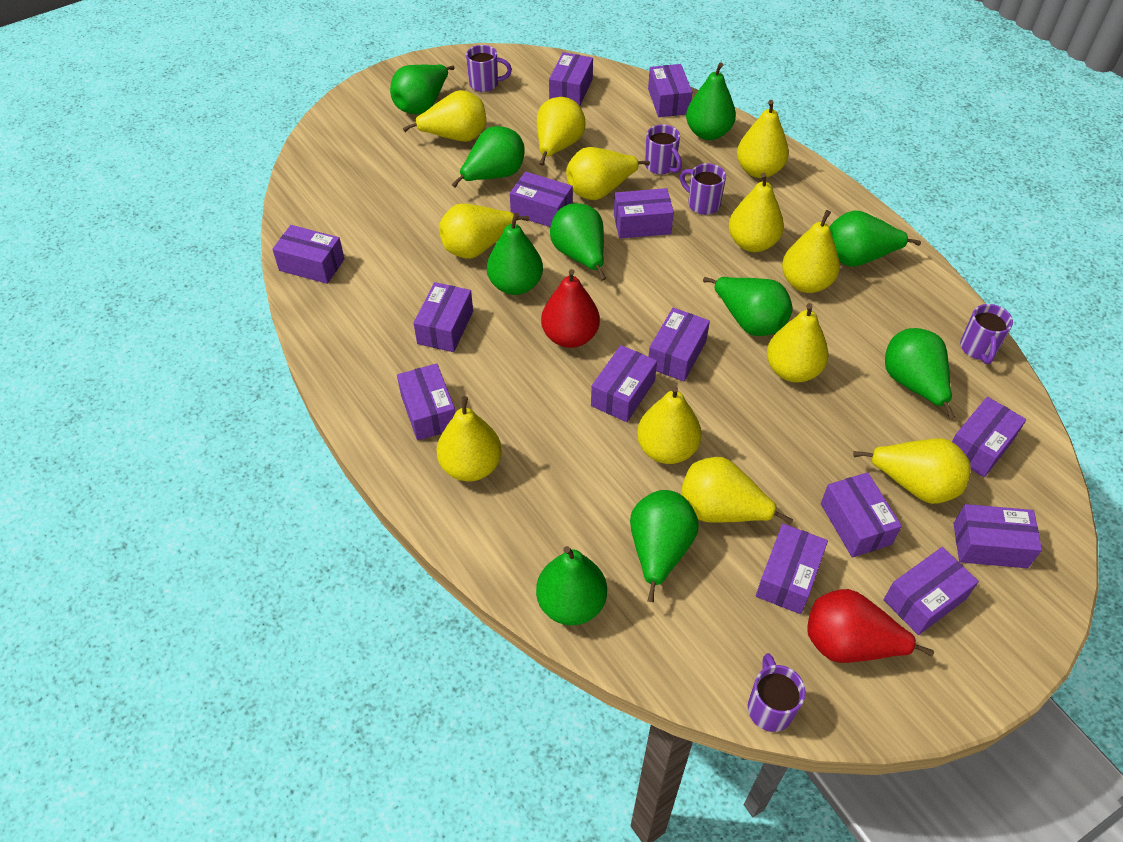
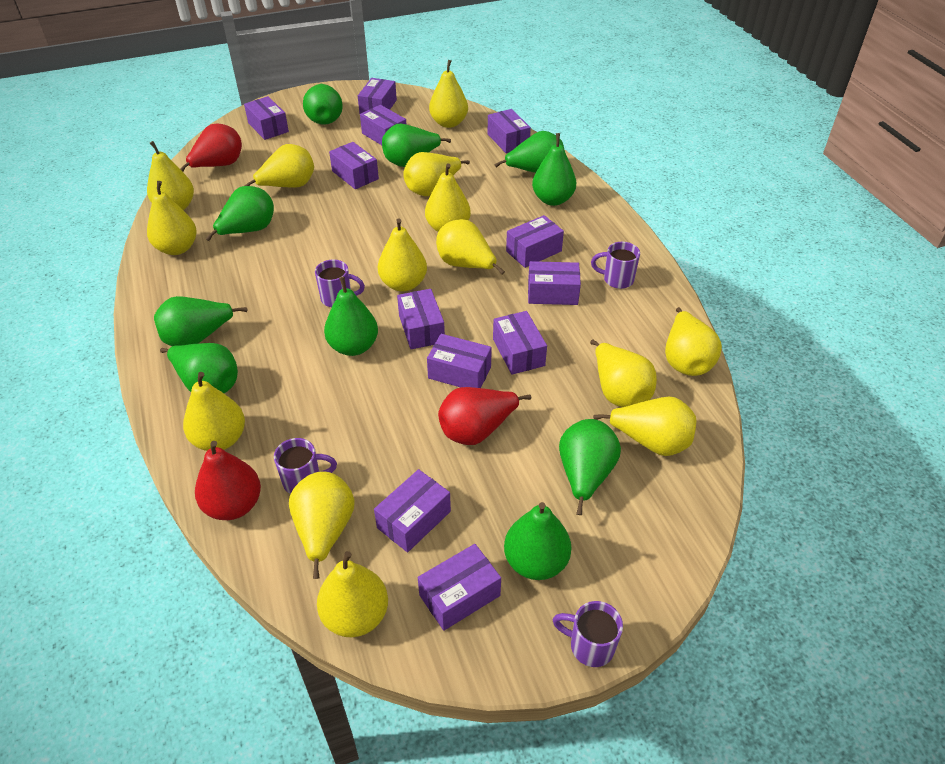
purple box: [272,225,345,284] [397,363,455,441] [414,282,473,352] [510,172,573,227] [549,52,593,106] [591,345,657,422] [614,188,674,239] [648,64,692,117] [649,308,710,381] [756,524,828,614] [821,472,902,558] [884,547,979,635] [952,397,1026,477] [953,504,1042,568] = 14 -> [244,96,289,140] [329,142,379,189] [358,78,397,114] [360,105,407,145] [374,469,451,552] [397,289,445,349] [418,544,501,631] [427,334,492,388] [488,109,531,153] [493,311,547,375] [506,215,564,268] [528,261,581,305] = 12
purple mug: [466,45,512,92] [645,124,682,174] [680,163,726,215] [748,653,806,732] [960,304,1013,364] = 5 -> [274,438,337,494] [315,260,365,307] [553,601,623,667] [591,242,640,289] = 4
red pear: [541,269,600,348] [807,589,934,663] = 2 -> [181,123,242,172] [195,441,261,520] [438,387,531,445] = 3
yellow pear: [403,90,486,142] [436,396,502,482] [439,203,529,259] [537,97,585,166] [566,147,650,200] [637,386,702,464] [681,457,793,525] [729,173,784,252] [737,100,789,178] [767,303,829,382] [782,210,840,293] [853,438,971,504] = 12 -> [147,141,194,210] [147,181,197,255] [183,372,245,451] [245,144,314,188] [289,471,355,579] [317,551,388,637] [378,218,427,292] [403,152,470,196] [425,163,471,232] [429,60,468,128] [436,219,505,275] [590,340,657,407] [593,397,696,456] [665,307,722,376] = 14

